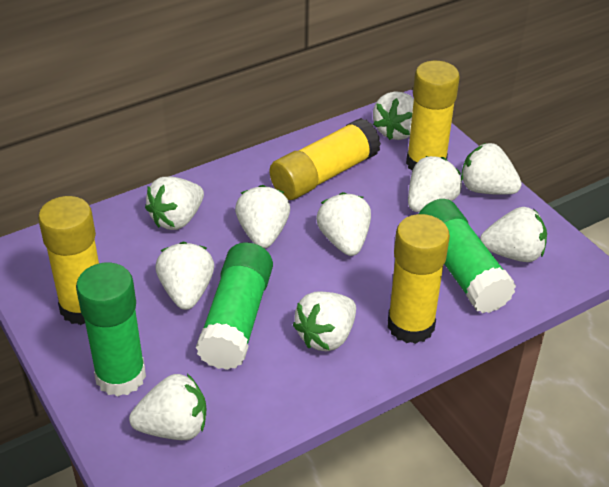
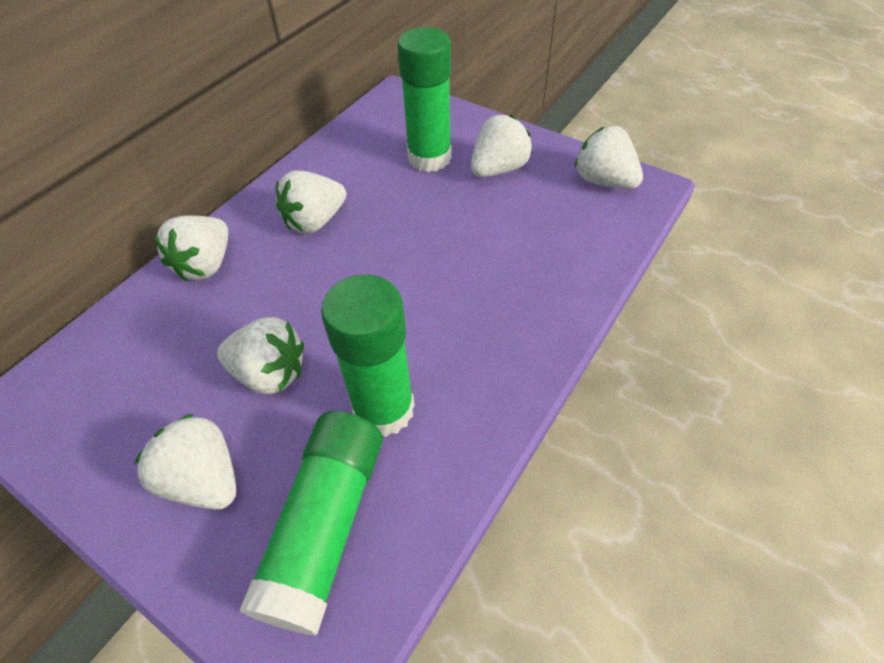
white strawberry: [129,374,206,440] [145,177,204,230] [156,242,214,310] [235,185,290,248] [293,291,356,351] [316,192,371,256] [373,91,414,140] [408,156,462,212] [461,143,522,195] [480,207,547,262] = 10 -> [134,413,236,510] [154,215,228,282] [217,317,304,394] [276,170,346,234] [471,115,532,177] [575,126,643,189] = 6
yellow glue stick: [38,196,99,325] [270,118,381,200] [388,214,450,344] [406,61,460,171] = 4 -> none = 0

